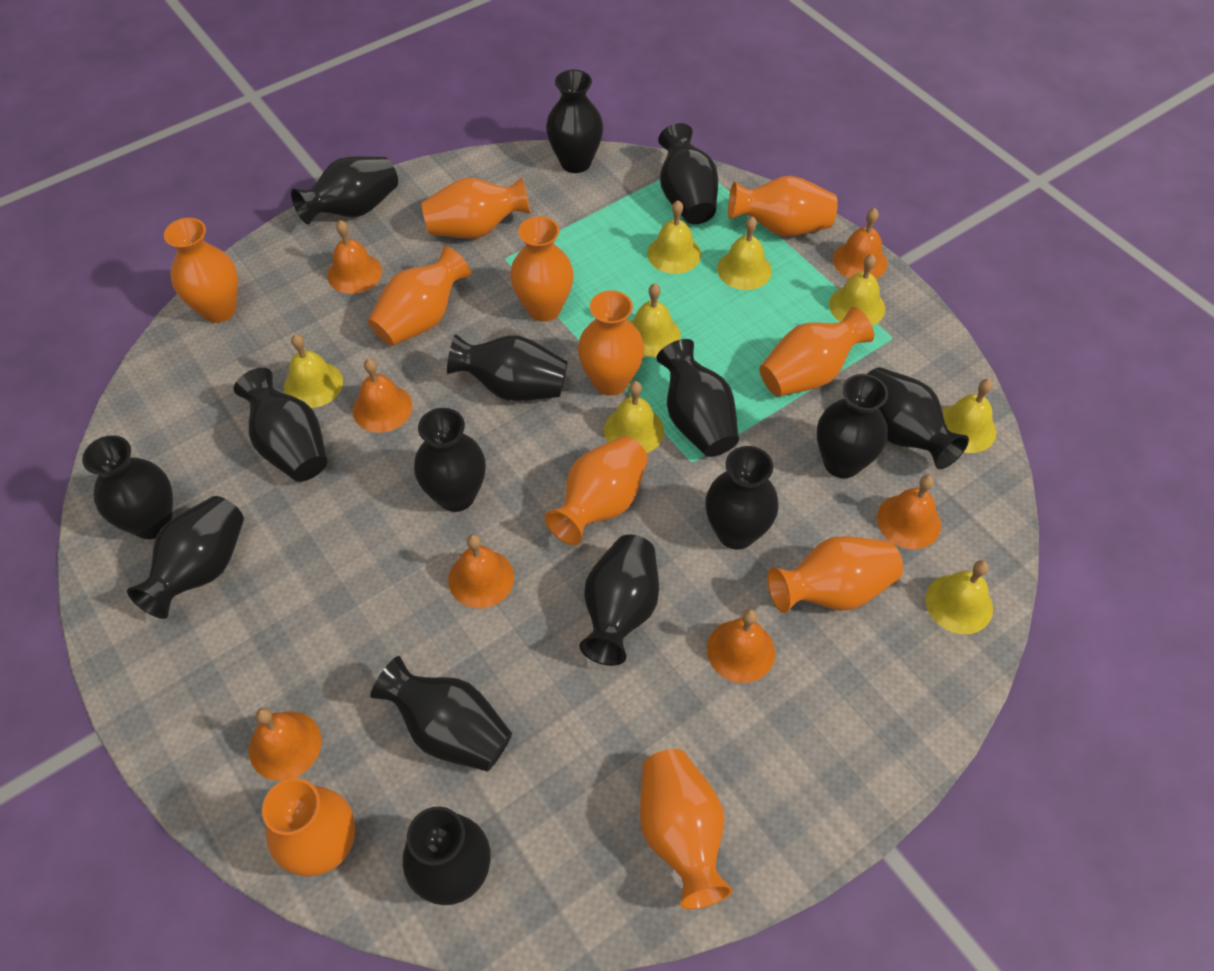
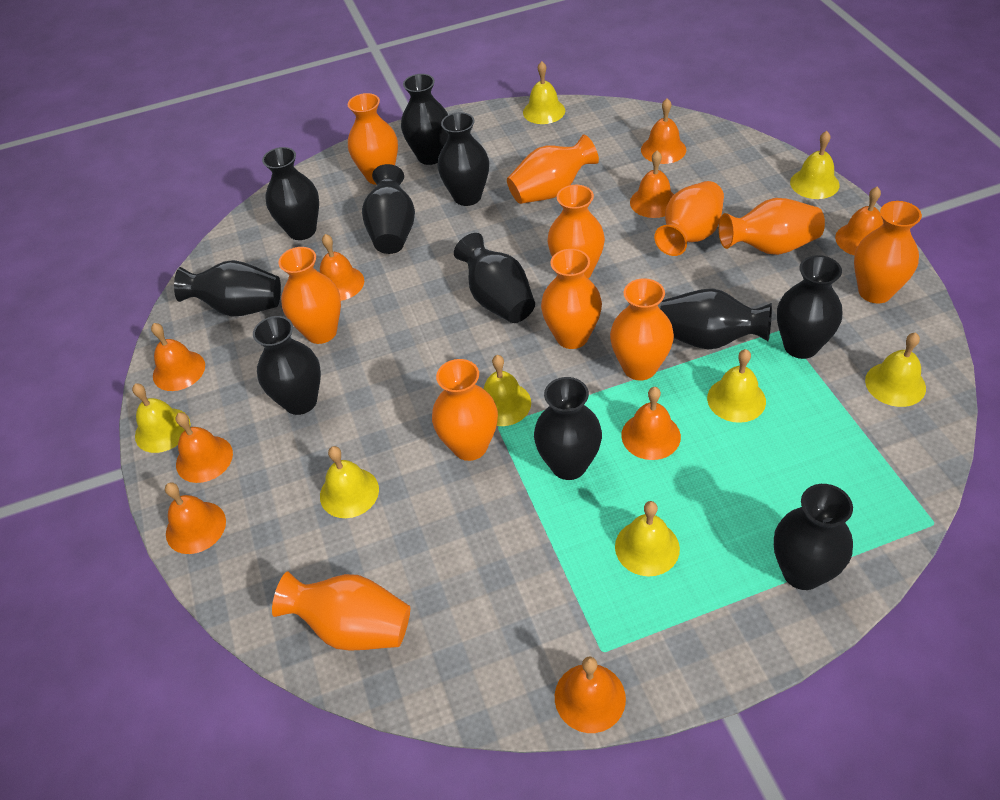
black vase: [82,435,173,539] [127,496,244,619] [234,368,327,482] [291,156,398,224] [370,656,512,772] [403,806,491,905] [414,408,486,512] [447,334,567,401] [546,70,603,173] [580,535,659,666] [656,339,739,457] [658,123,718,224] [705,446,779,549] [817,374,888,478] [867,367,969,469] = 15 -> [174,260,281,317] [253,316,321,415] [262,147,319,240] [362,164,415,254] [401,74,449,165] [438,112,489,206] [454,233,535,323] [534,377,602,480] [660,288,772,350] [774,484,853,590] [777,255,842,359] = 11
orange bell: [249,708,322,781] [327,220,382,294] [353,358,413,433] [448,534,514,608] [707,609,775,683] [833,208,887,279] [877,475,941,549] = 7 -> [151,323,205,391] [165,482,226,554] [176,413,233,483] [320,234,364,301] [555,657,626,733] [621,387,681,460] [630,151,674,218] [641,98,686,164] [835,187,883,256] = 9

